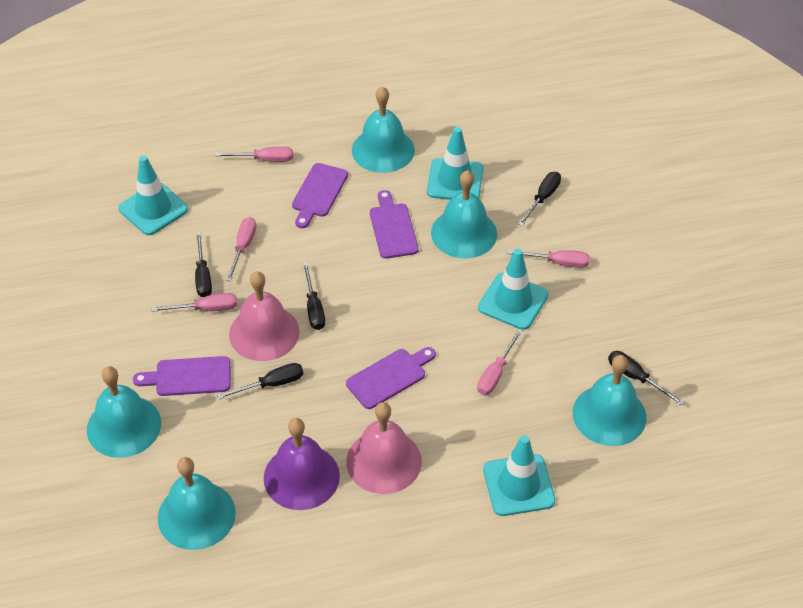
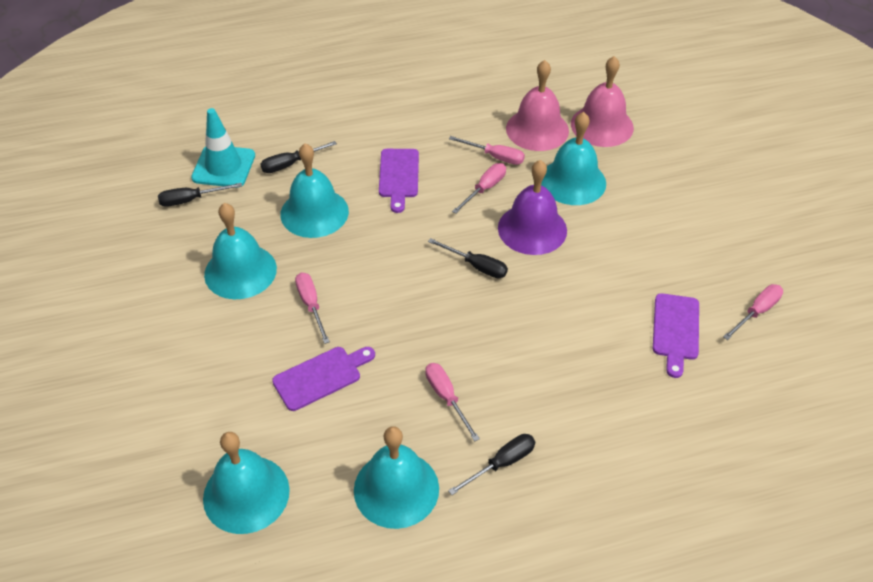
black screwdriver: [195,232,212,297] [217,363,303,399] [303,262,325,330] [518,172,561,226] [608,351,684,406] = 5 -> [158,183,242,207] [260,141,337,173] [428,238,508,278] [448,434,535,495] = 4
purple cutting board: [133,356,230,396] [292,163,348,228] [346,347,436,409] [370,190,419,259] = 4 -> [272,347,375,411] [379,149,419,213] [653,293,699,378] = 3
turquoise traffic cone: [119,155,188,235] [427,127,483,200] [478,249,548,330] [483,435,555,516] = 4 -> [191,108,255,188] = 1

